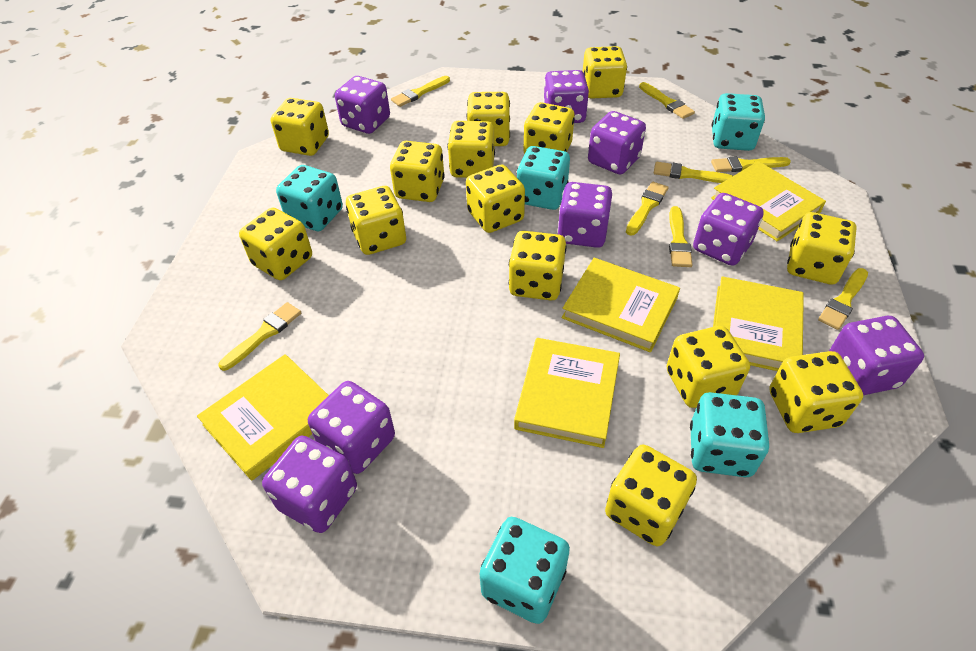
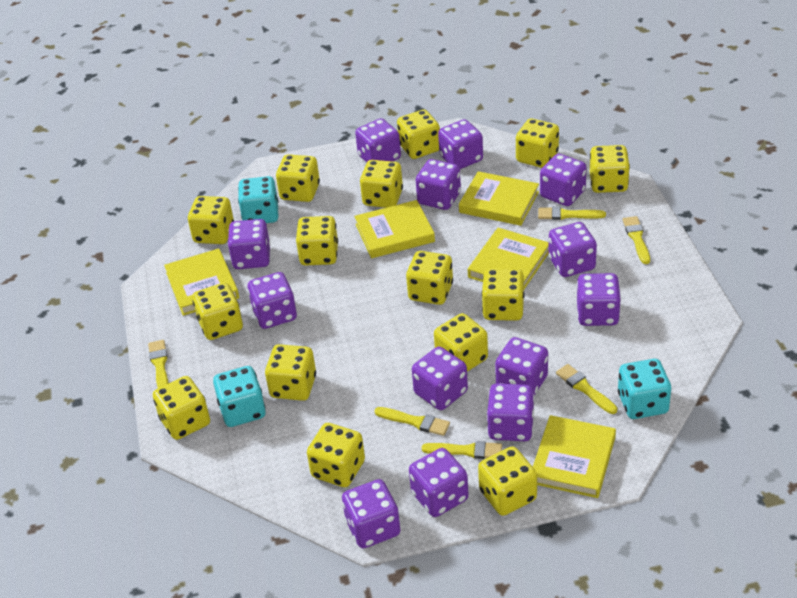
purple dice: [262,436,357,533] [308,381,395,474] [335,76,390,134] [543,70,589,123] [557,182,612,248] [588,111,646,175] [693,193,764,266] [829,316,924,395] = 8 -> [228,219,270,269] [248,272,297,329] [342,479,401,548] [355,118,401,163] [409,448,469,517] [412,347,468,410] [416,159,461,210] [438,119,483,169] [487,383,534,441] [495,337,548,396] [540,154,587,206] [549,222,597,277] [577,273,621,326] = 13
turquoise dice: [276,165,343,231] [480,517,570,624] [517,146,570,210] [690,392,769,477] [712,93,765,151] = 5 -> [213,366,266,427] [238,176,278,223] [618,359,671,419] = 3
yellow brush: [218,302,301,371] [391,76,450,107] [626,182,669,236] [639,82,695,119] [654,162,733,183] [669,206,693,267] [711,156,791,172] [818,268,868,330] = 8 -> [148,340,168,388] [374,407,450,436] [422,441,502,459] [538,207,606,220] [556,364,617,414] [623,216,650,264] = 6
yellow dice: [239,207,312,280] [271,98,329,156] [346,186,406,255] [390,141,445,202] [447,121,495,178] [466,164,525,233] [467,92,510,146] [509,231,566,300] [524,102,575,154] [583,46,627,99] [605,445,697,546] [666,326,750,408] [769,351,863,433] [787,212,857,285] = 14 -> [153,376,210,440] [188,196,234,244] [192,283,243,340] [265,344,316,401] [276,154,320,202] [296,216,338,266] [307,423,365,487] [360,160,403,208] [397,109,440,159] [406,251,453,305] [434,313,488,372] [478,446,537,516] [482,269,524,321] [516,118,559,168] [590,145,630,193] = 15

